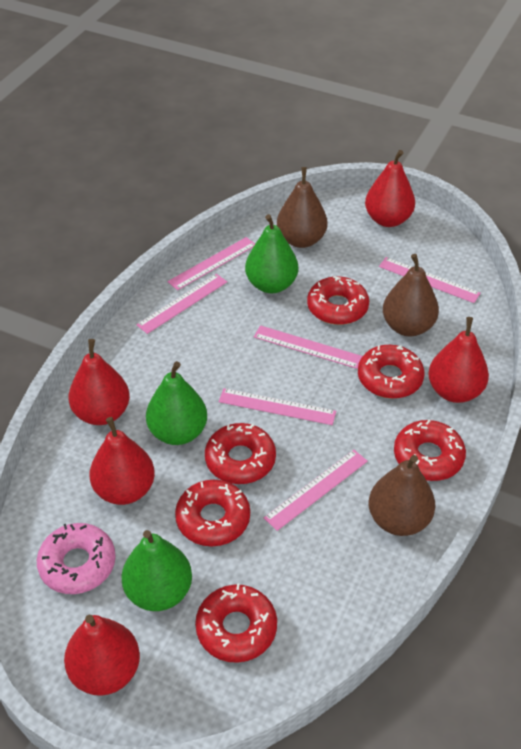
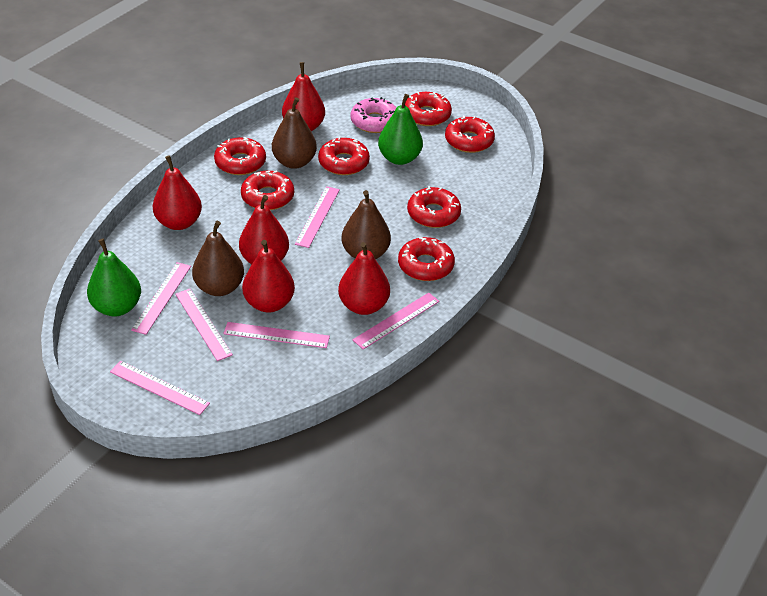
green pear: [121,530,192,611] [146,361,207,445] [245,214,298,293] = 3 -> [87,239,141,316] [378,94,423,165] = 2
red donut: [175,480,250,546] [195,583,277,663] [205,423,276,484] [307,276,369,325] [358,345,425,399] [394,420,466,481] = 6 -> [214,137,266,175] [241,171,294,210] [318,137,370,175] [398,237,455,281] [405,92,452,126] [407,186,461,228] [445,116,495,153] = 7

